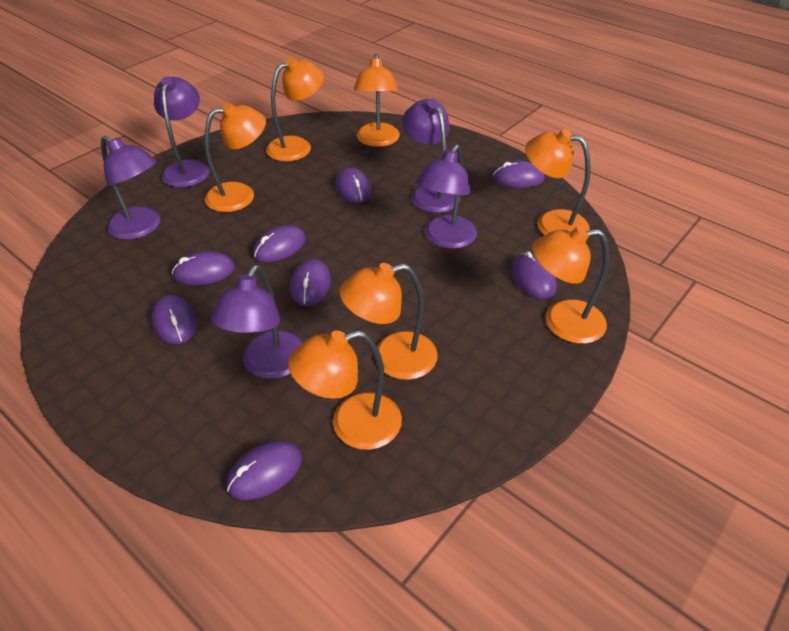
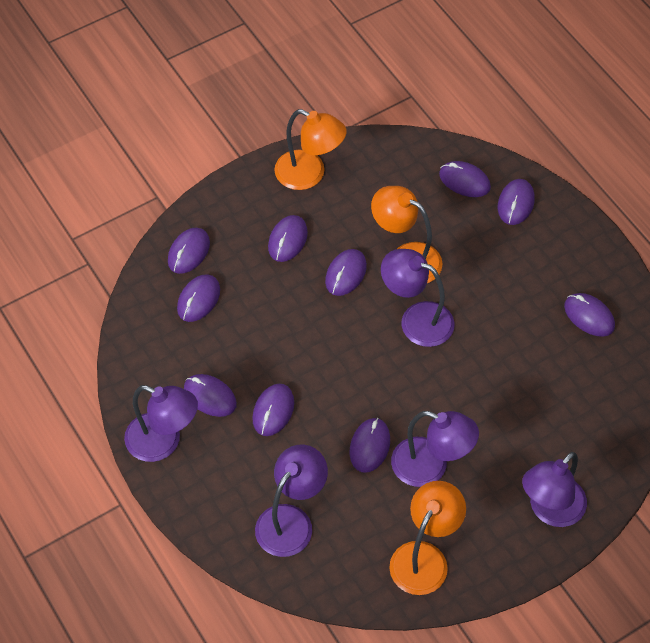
orange lamp: [204,103,266,212] [266,58,324,161] [288,330,402,450] [339,263,438,380] [354,54,400,147] [525,129,591,235] [532,226,609,344] = 7 -> [274,109,347,190] [371,186,442,283] [389,481,466,595] = 3
purple mouse: [151,295,197,344] [172,251,235,285] [226,441,302,500] [253,225,306,262] [290,259,331,306] [336,167,371,203] [493,160,545,188] [511,251,557,299] = 8 -> [168,228,210,274] [177,274,220,322] [184,374,237,417] [252,384,294,436] [268,215,308,262] [325,249,367,296] [350,418,390,473] [439,161,491,197] [498,179,535,225] [564,293,615,337] = 10

